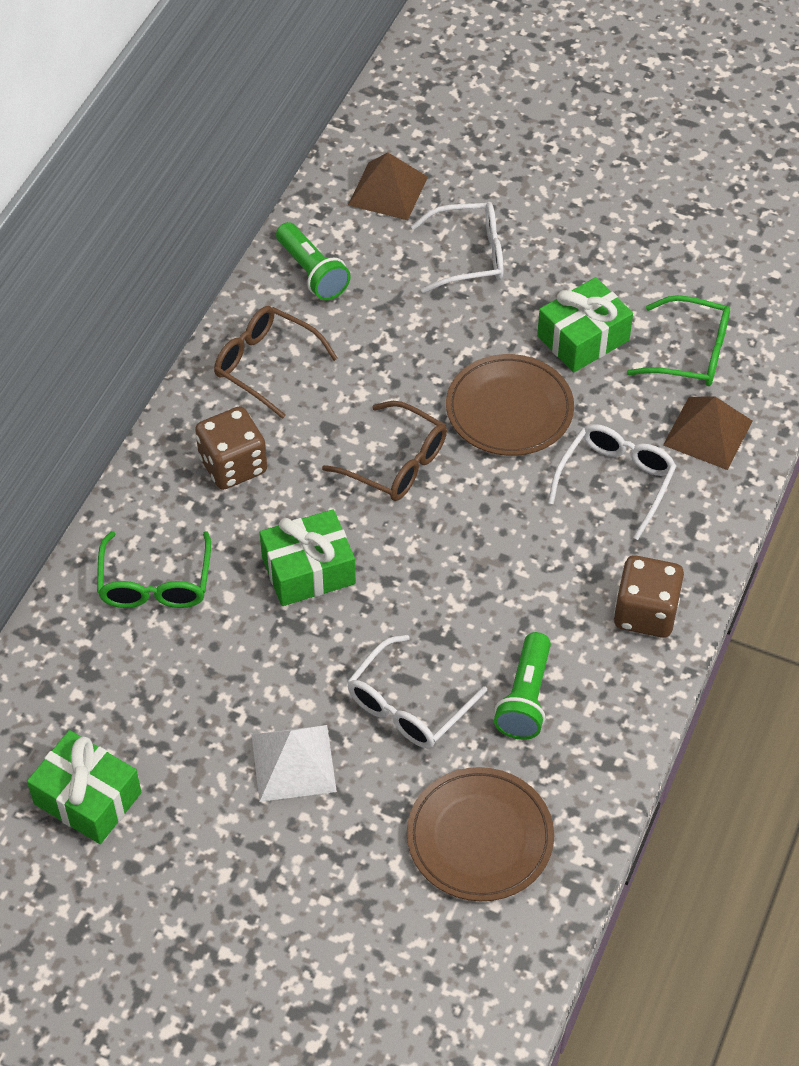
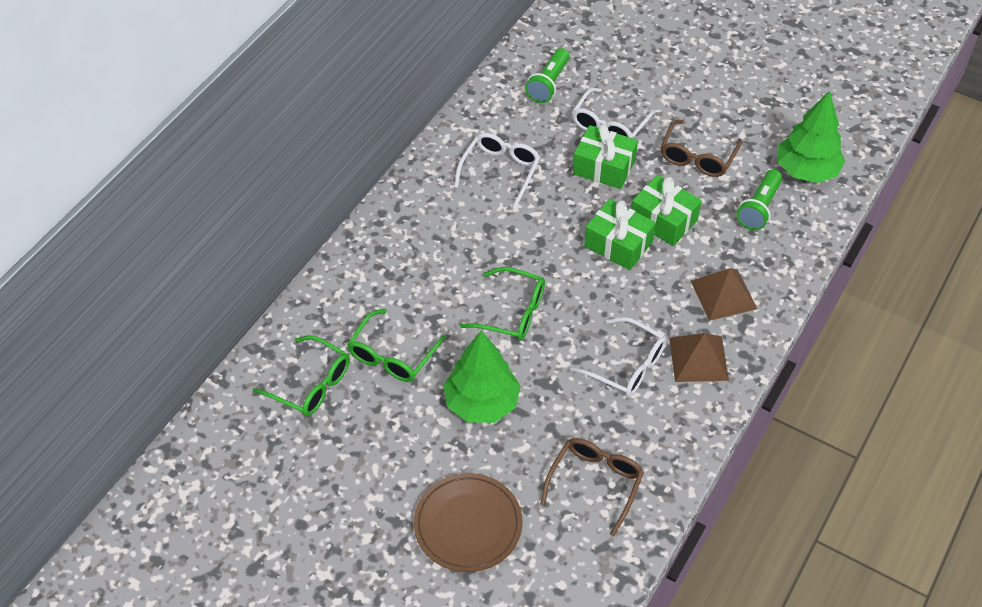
brown dice: [195,406,267,490] [614,555,684,638] = 2 -> none = 0
brown plate: [407,767,554,901] [446,354,574,456] = 2 -> [414,473,523,572] = 1
green glasses: [97,531,211,608] [627,295,730,386] = 2 -> [253,335,350,416] [347,309,446,382] [460,267,545,341] = 3
green tree: none = 0 -> [443,331,520,423] [778,91,845,183] = 2
white pyramid: [251,725,337,802] = 1 -> none = 0

